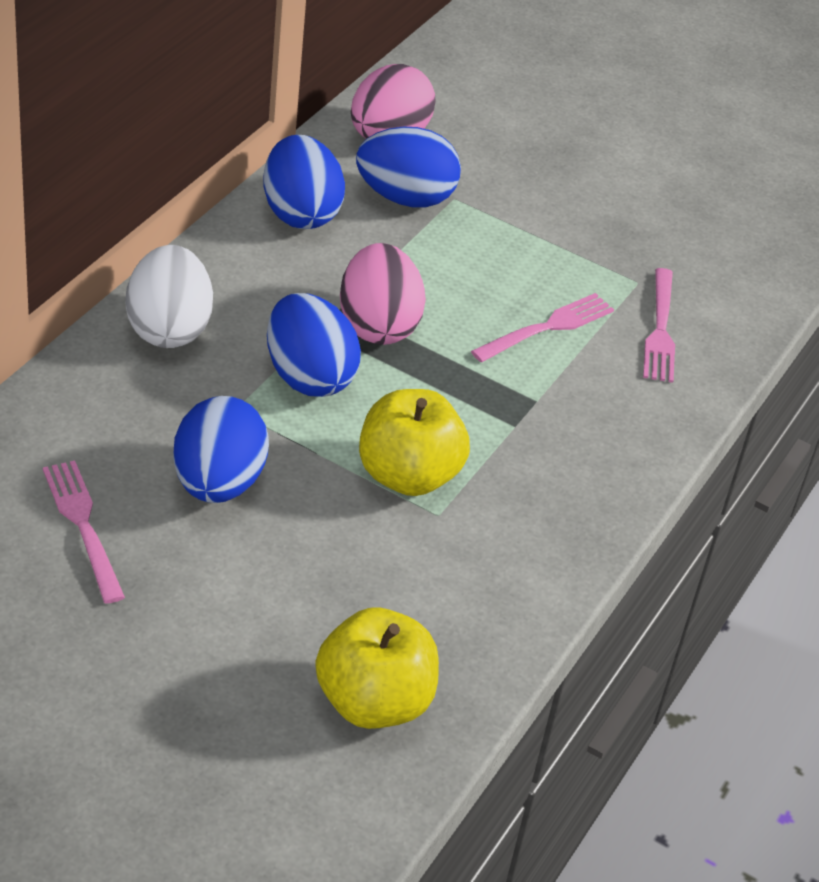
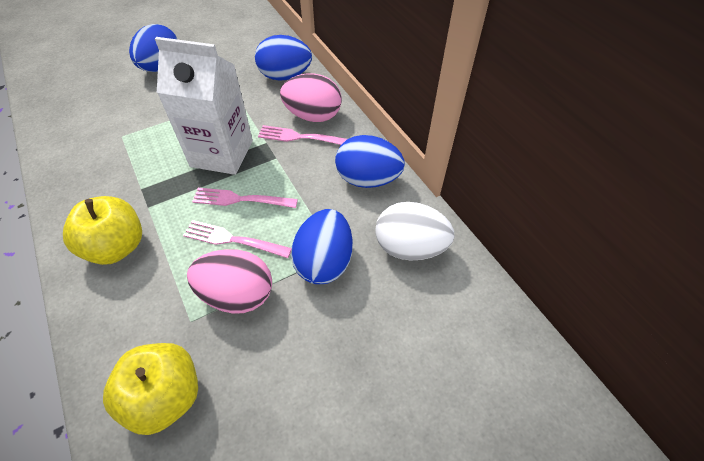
white carton: none = 0 -> [155,37,253,175] = 1

